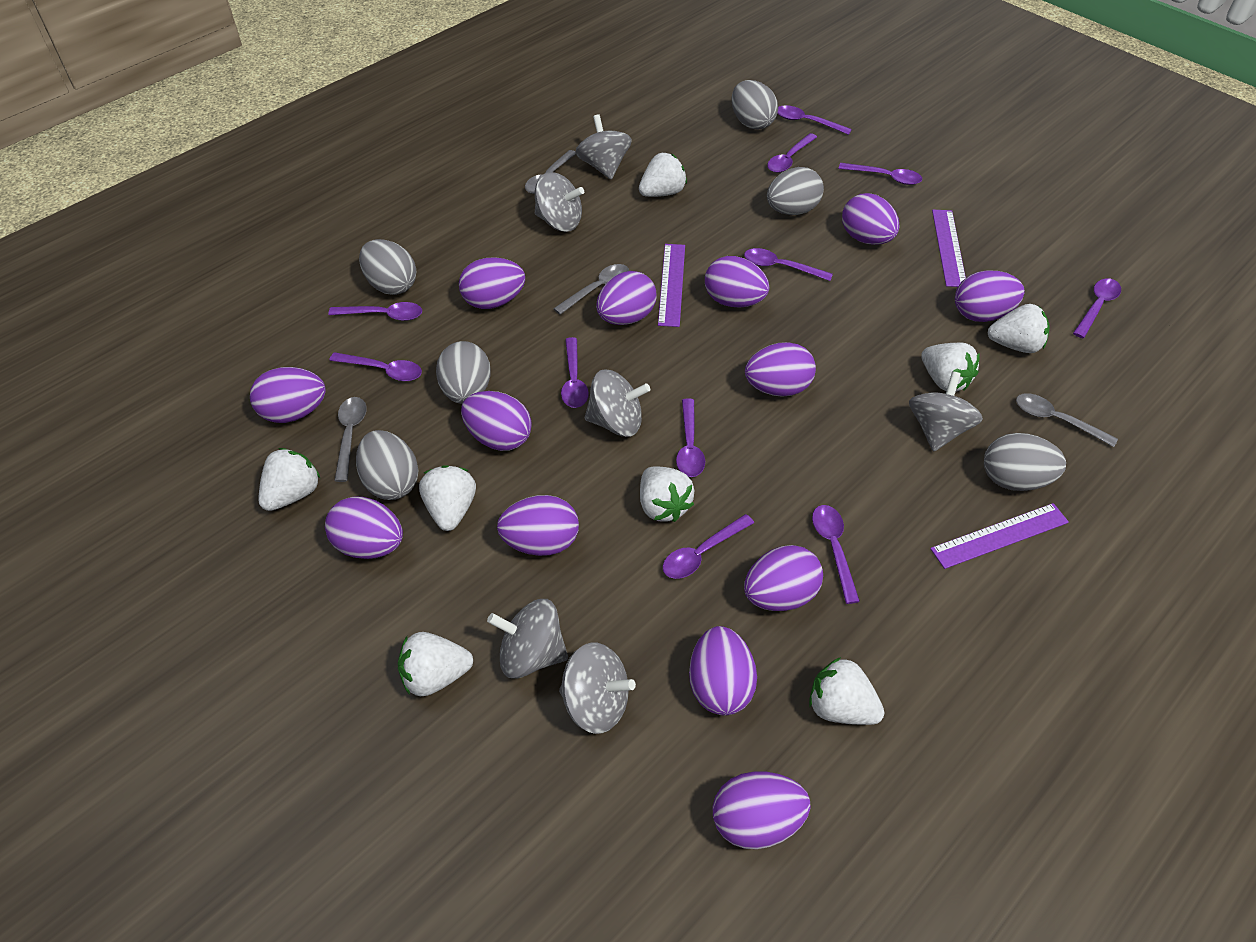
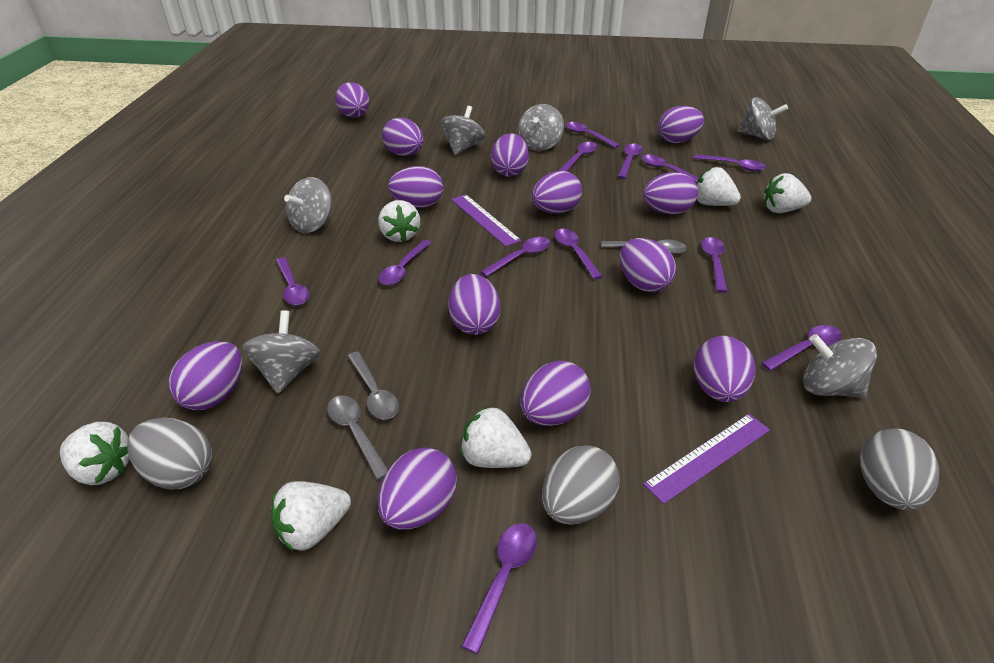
grey egg: [356,430,419,500] [359,239,417,295] [436,341,491,404] [732,80,778,130] [767,167,824,215] [984,433,1066,491] = 6 -> [127,418,212,489] [542,445,620,524] [860,428,939,510] = 3
grey spoon: [334,397,367,482] [525,150,576,194] [553,264,629,315] [1016,393,1118,447] = 4 -> [327,396,388,480] [348,352,399,420] [601,240,687,254] = 3
purple ruler: [658,244,685,327] [930,503,1069,569] [932,210,966,287] = 3 -> [451,194,521,247] [643,414,770,504] = 2
purple spoon: [328,302,422,321] [329,352,422,381] [561,337,589,408] [663,514,754,579] [676,398,705,477] [744,248,833,281] [767,133,817,173] [778,105,852,135] [812,505,860,604] [838,163,922,185] [1073,278,1121,338] = 11 -> [276,257,310,305] [378,240,431,285] [462,523,537,654] [480,237,550,277] [554,229,603,279] [558,142,597,171] [566,122,620,148] [617,144,643,179] [641,154,699,183] [693,154,766,171] [701,237,728,293] [761,325,842,371] = 12
white strawberry: [258,448,321,511] [398,632,473,696] [419,465,476,531] [639,153,687,197] [640,466,694,522] [809,657,884,725] [921,343,980,392] [988,304,1050,353] = 8 -> [60,422,130,485] [271,481,351,551] [378,200,420,242] [460,406,531,468] [696,167,741,206] [764,173,811,213] = 6

